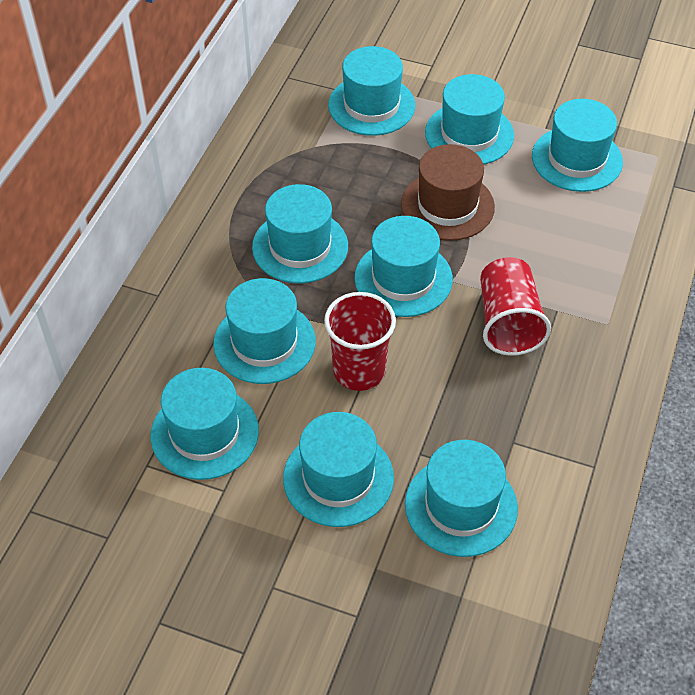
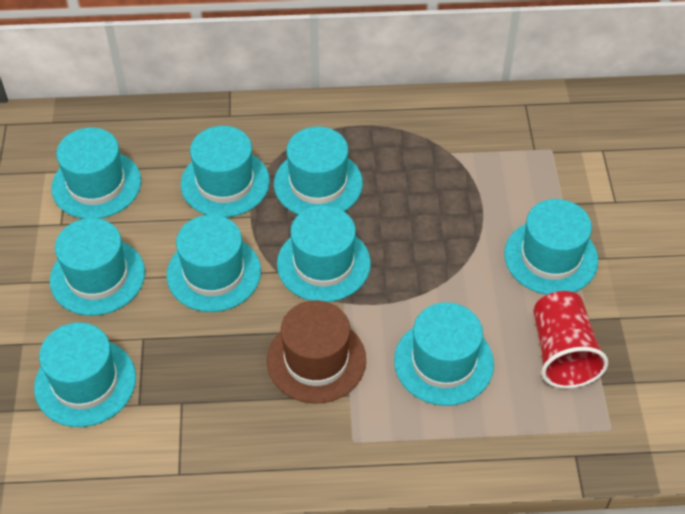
red cup: [324,292,396,391] [480,257,551,356] = 2 -> [533,291,608,389] = 1

